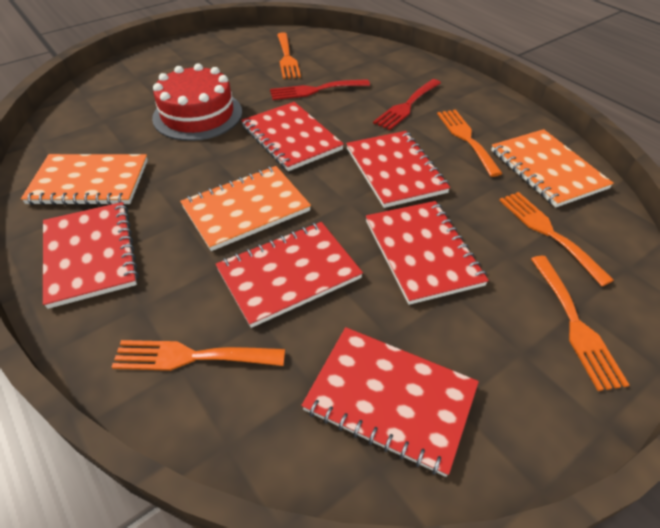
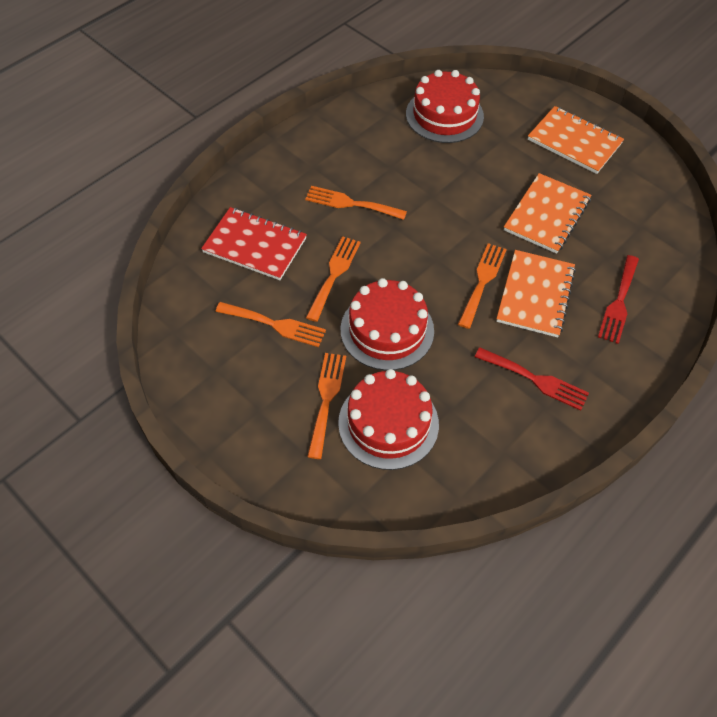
red cake: [152,63,242,141] = 1 -> [338,369,439,470] [341,278,434,370] [406,70,484,143] = 3
red notebook: [43,202,139,309] [216,222,363,328] [241,102,344,171] [301,327,479,477] [346,131,450,208] [366,201,489,305] = 6 -> [201,207,307,280] = 1

